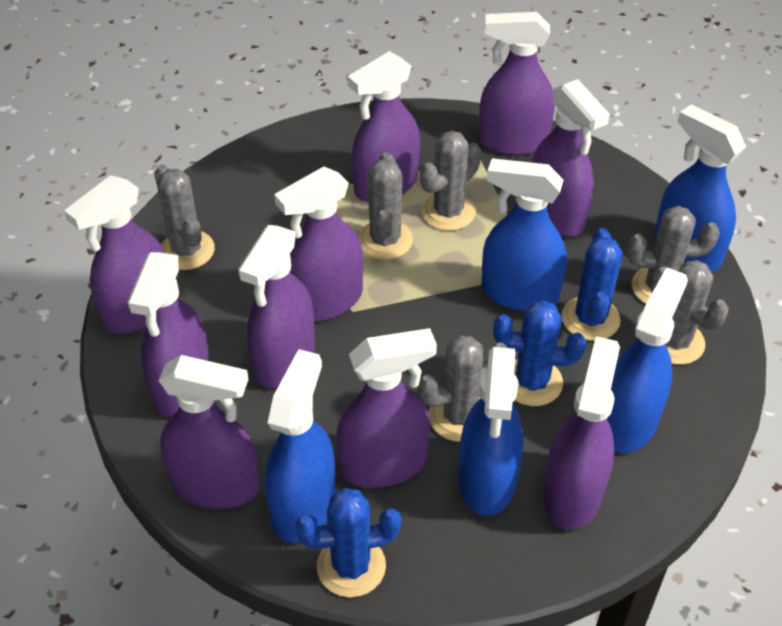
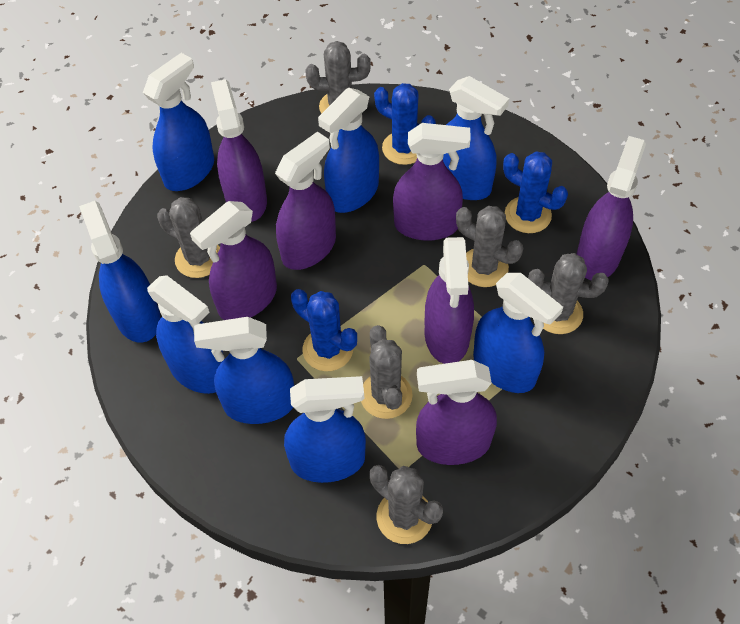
blue spray bottle: [265,349,336,543] [459,347,523,516] [481,158,567,311] [607,267,688,453] [654,104,746,272] = 5 -> [79,201,161,343] [143,53,214,191] [147,275,225,394] [194,317,294,424] [284,376,366,483] [318,88,379,213] [443,76,509,200] [473,273,563,393] = 8
purple spray bottle: [64,175,165,334] [127,252,210,417] [159,355,260,509] [238,225,315,388] [274,167,363,322] [336,328,437,488] [347,51,420,203] [479,12,555,155] [532,79,610,237] [543,336,620,530] = 10 -> [190,201,277,320] [211,79,267,222] [275,131,336,270] [393,123,470,241] [416,360,497,465] [425,237,474,364] [577,136,646,280] = 7

